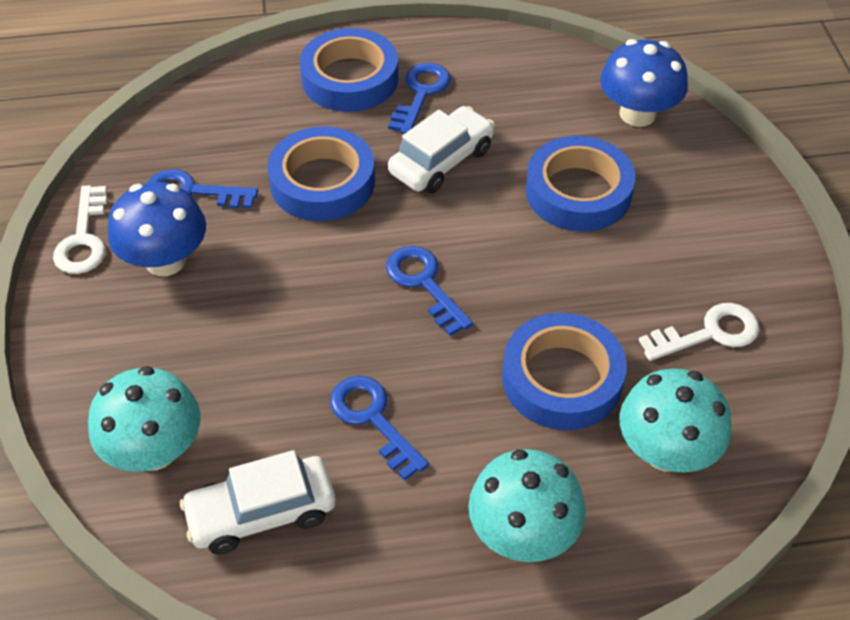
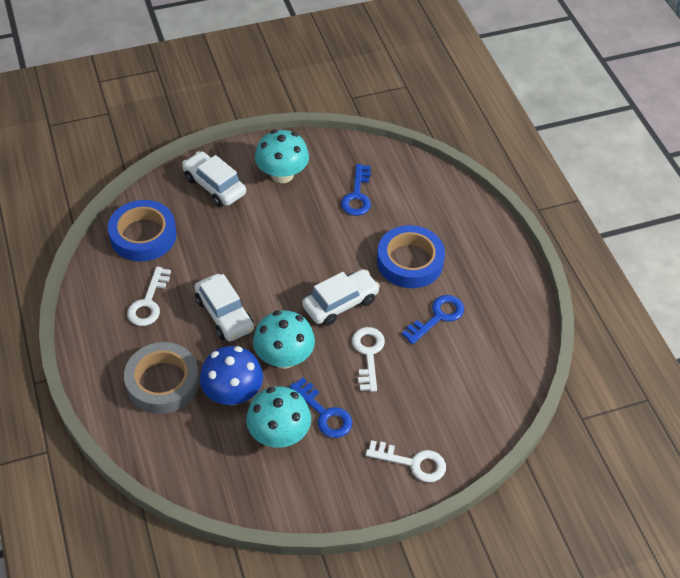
blue key: [148,169,258,209] [330,376,429,480] [386,246,473,336] [388,63,451,134] = 4 -> [290,378,352,438] [341,164,371,216] [402,295,464,344] = 3
blue mushroom: [108,182,206,276] [600,39,688,127] = 2 -> [200,346,263,405] = 1
blue tape: [267,127,375,221] [300,28,398,112] [502,313,627,430] [526,136,635,232] = 4 -> [108,200,177,262] [377,225,445,288] = 2
grey tape: none = 0 -> [124,342,199,414] = 1
white car: [180,450,336,554] [388,106,495,193] = 2 -> [182,151,246,207] [194,274,254,341] [302,269,380,326] = 3
white key: [53,185,107,274] [639,303,759,361] = 2 -> [127,267,171,326] [352,327,385,392] [366,440,446,482] = 3

